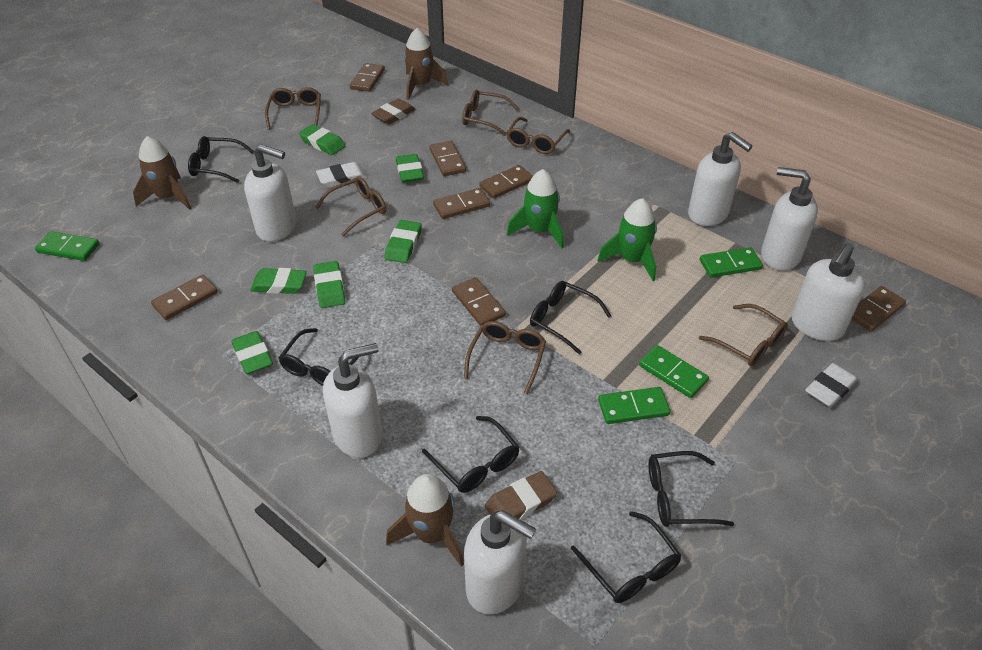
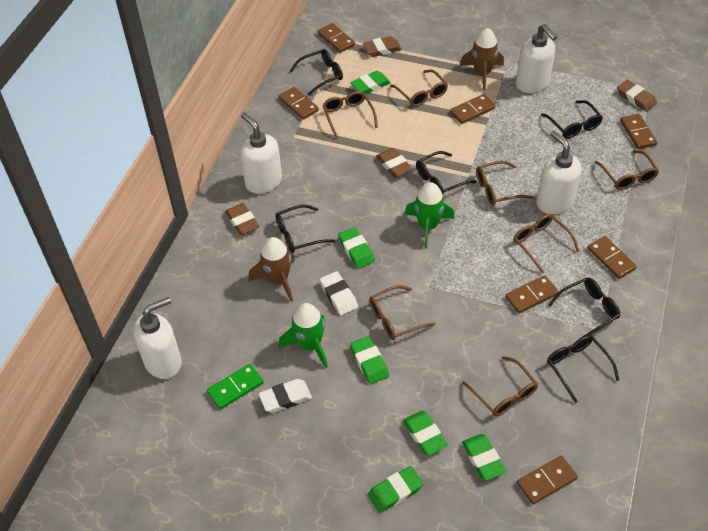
brown eraser: [371,99,416,125] [485,471,557,520] = 2 -> [225,203,260,235] [362,36,402,57] [376,148,413,177] [617,80,657,112] = 4
brown glasses: [265,87,321,130] [315,176,386,237] [462,89,519,136] [464,321,546,394] [506,117,570,154] [699,304,788,366] = 6 -> [322,91,378,139] [369,285,435,340] [390,69,448,107] [462,356,538,416] [476,161,533,205] [513,214,579,274] [594,150,659,190] = 7
brown rocket: [133,136,191,210] [386,474,464,567] [404,28,448,100] = 3 -> [249,237,295,302] [460,28,504,91] = 2
green domino: [35,231,100,261] [598,387,670,424] [639,345,709,398] [700,247,763,278] = 4 -> [207,364,264,409] = 1
white soap dispenser: [244,144,296,242] [323,343,382,458] [464,510,536,615] [688,132,753,226] [761,167,818,271] [792,243,865,341] = 6 -> [133,297,182,379] [240,112,282,194] [516,24,557,93] [536,131,582,214] = 4

